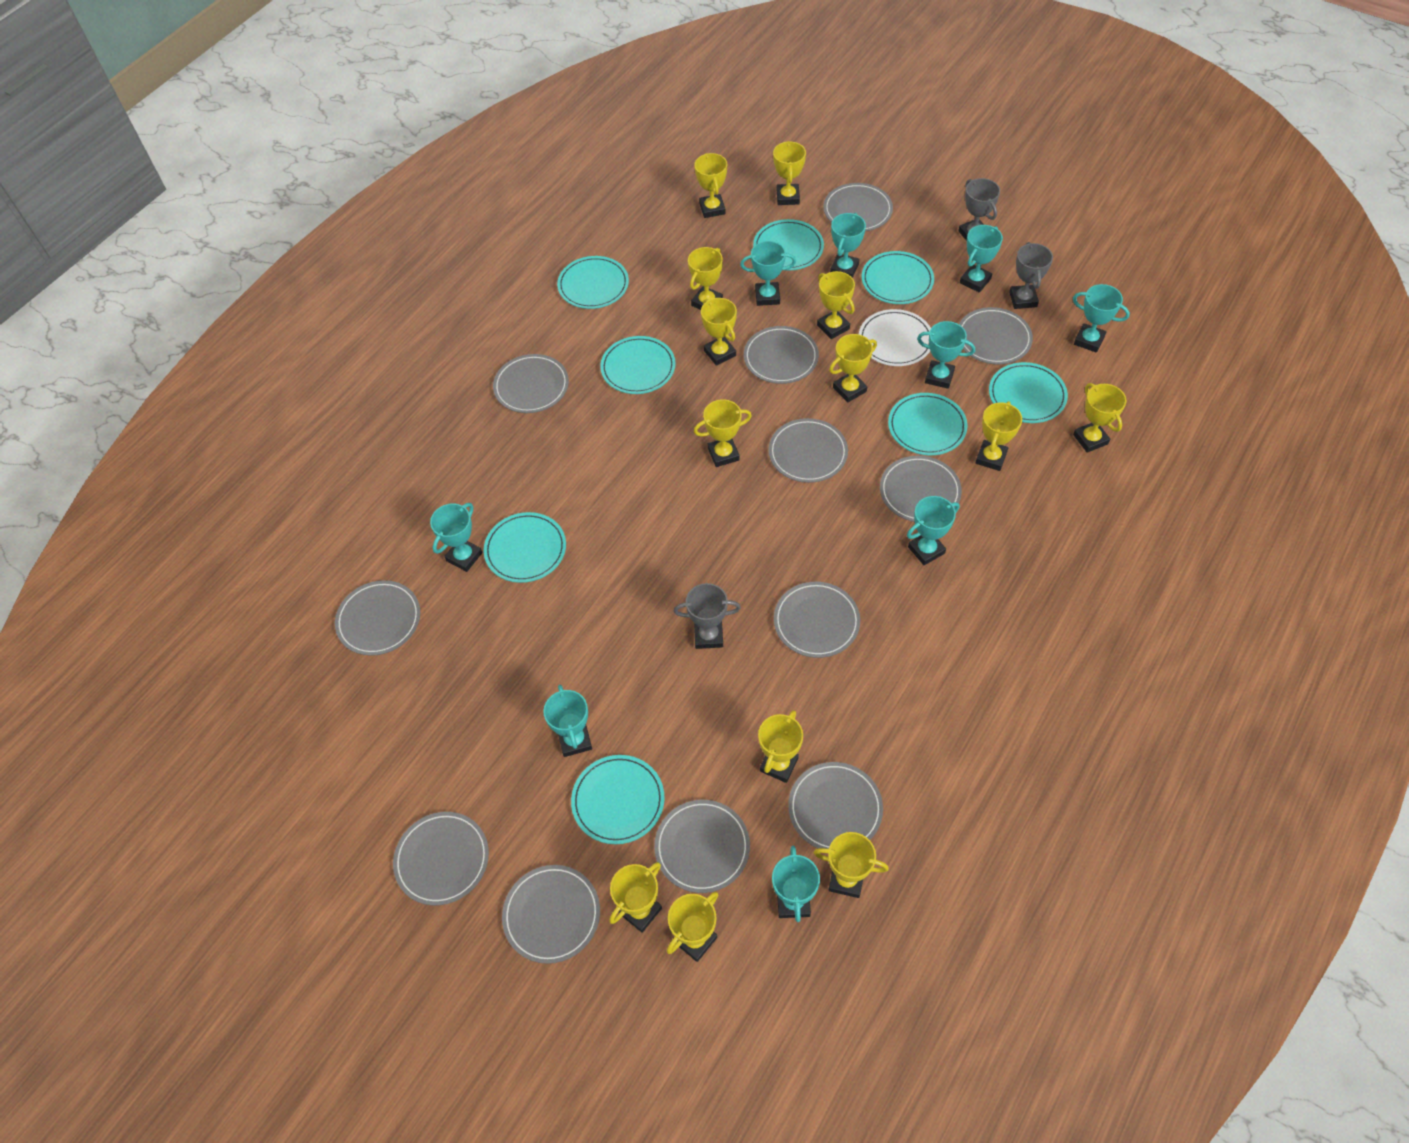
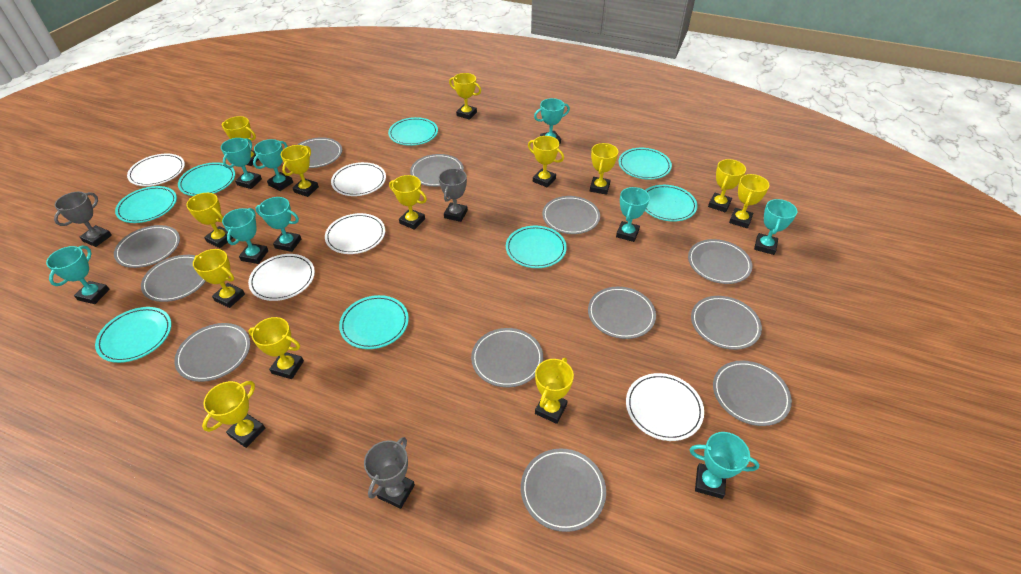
white plate: [859,309,931,366] = 1 -> [127,154,185,186] [248,254,315,301] [325,213,385,254] [331,162,386,196] [626,373,704,441] = 5

